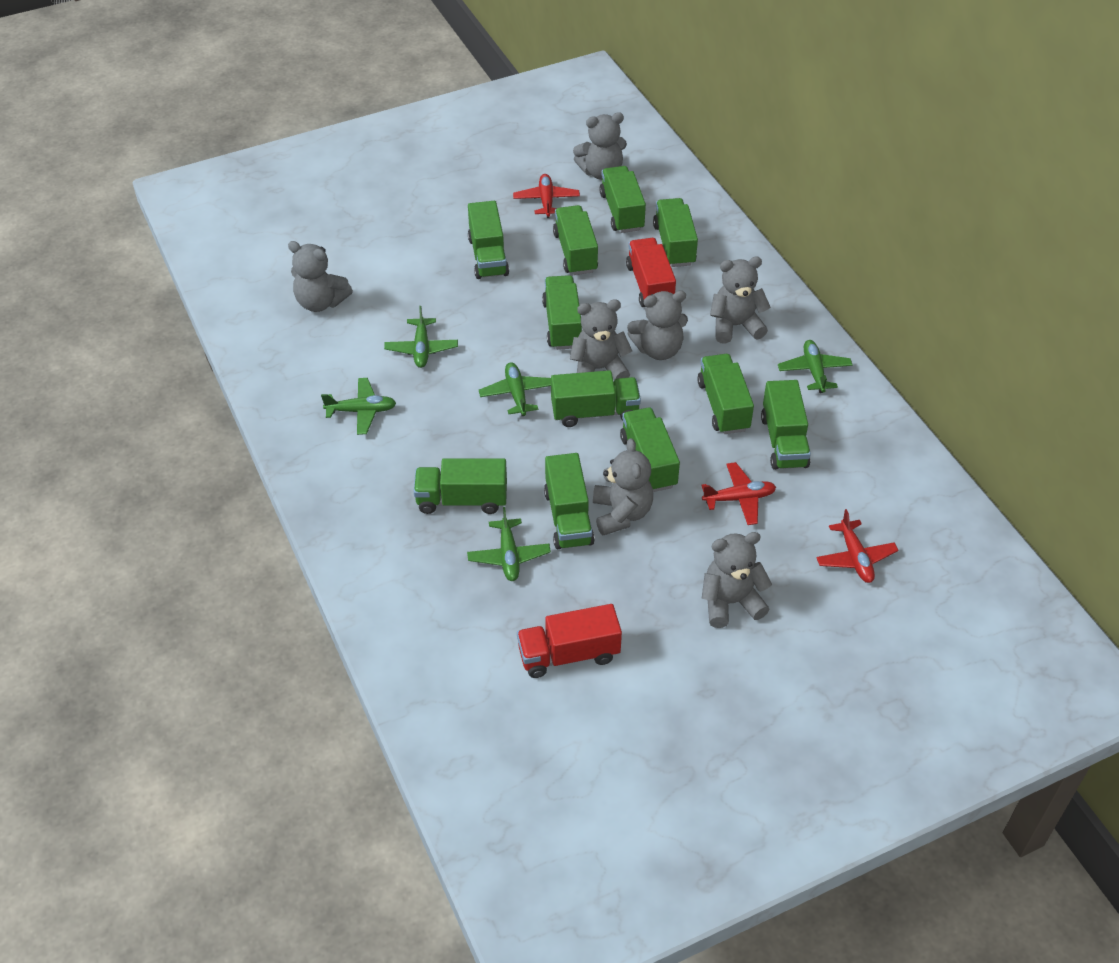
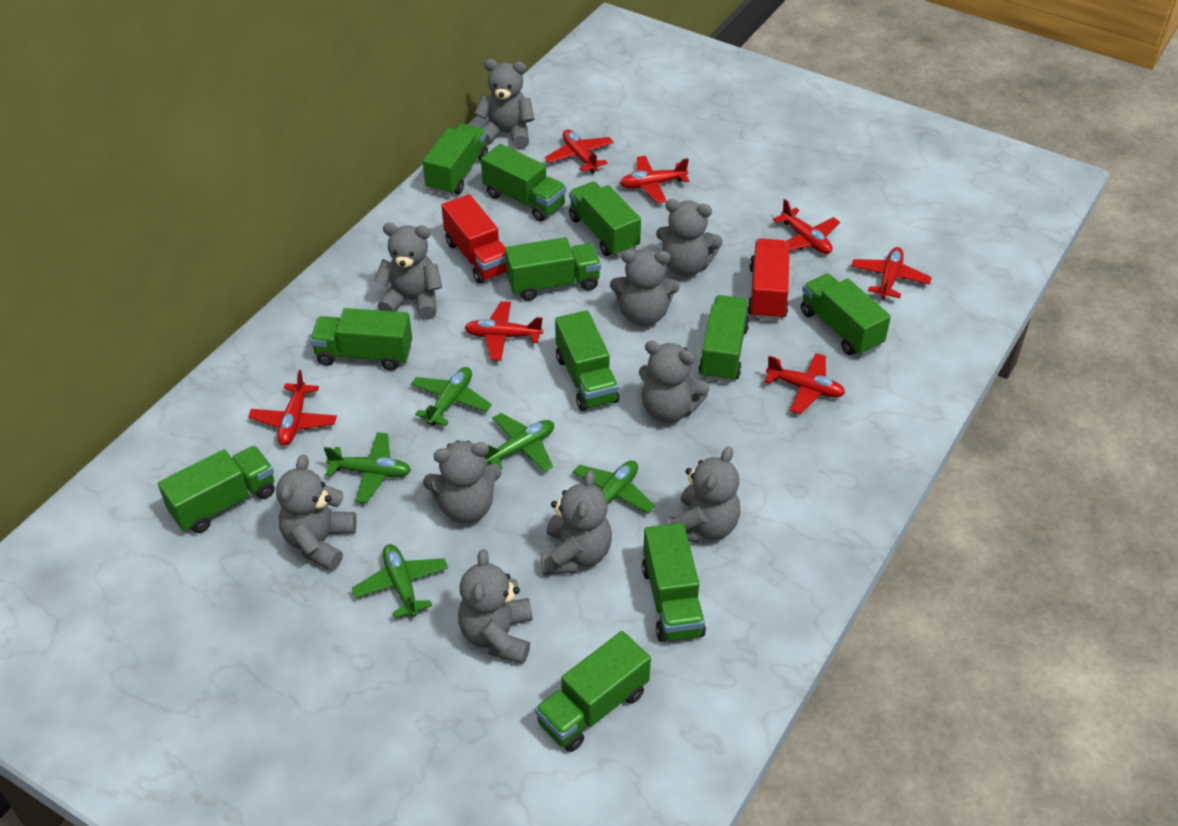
grey teddy bear: [288,241,353,312] [570,300,632,380] [573,112,627,180] [593,438,653,535] [627,291,688,360] [702,532,772,628] [710,257,771,344] = 7 -> [276,454,356,571] [374,223,442,320] [423,440,502,523] [458,549,533,664] [474,59,535,149] [541,470,612,575] [610,249,679,326] [639,341,710,423] [656,199,723,277] [667,446,741,543] = 10
red plane: [513,174,580,218] [701,462,776,525] [816,509,898,583] = 3 -> [248,370,337,446] [464,301,543,361] [545,129,614,174] [620,156,689,203] [765,353,845,414] [773,199,840,254] [851,247,932,300] = 7

